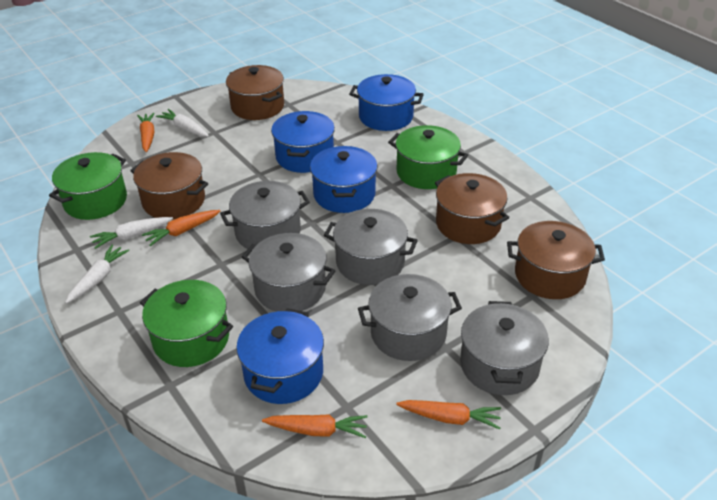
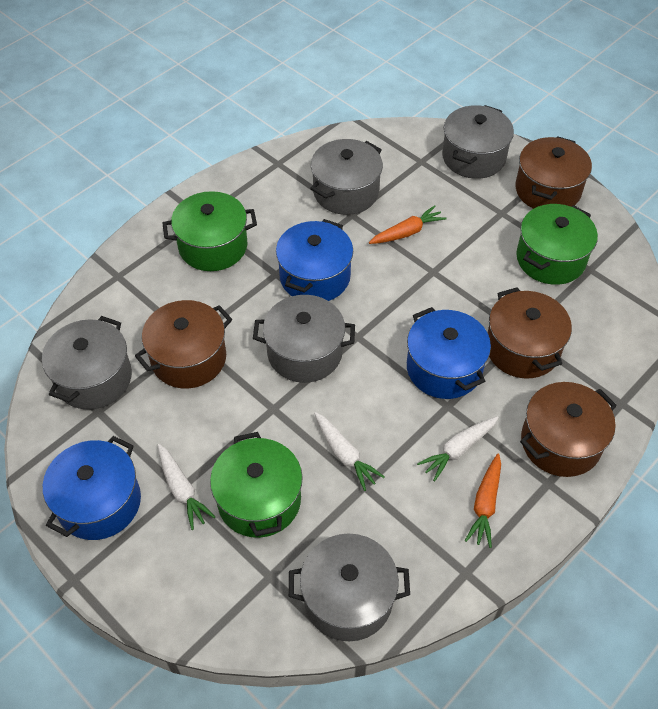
blue pot: [236,308,324,404] [271,111,335,173] [310,146,378,213] [349,74,424,131] = 4 -> [43,436,141,540] [276,219,353,301] [407,307,491,399] = 3
orange carrot: [137,113,155,152] [142,210,220,246] [262,415,368,438] [396,400,501,430] = 4 -> [369,205,446,244] [465,454,501,548] = 2

